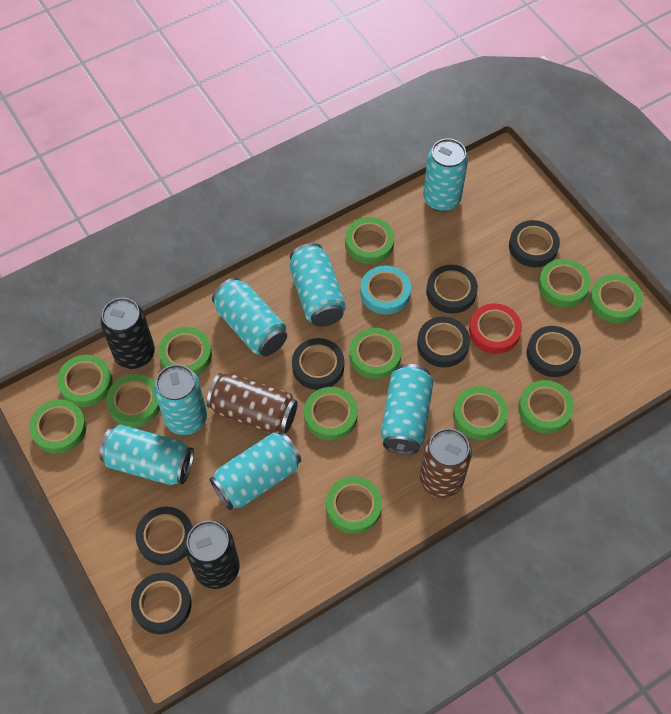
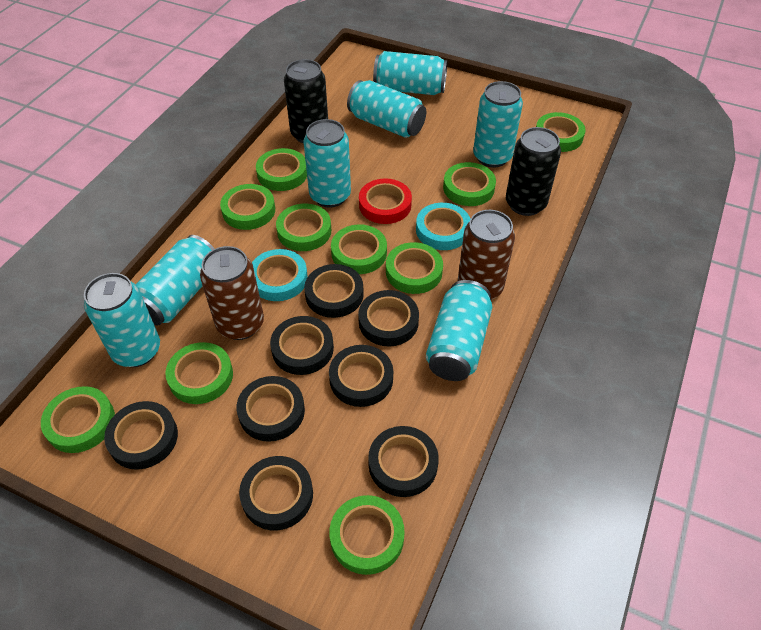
black tape: [131,573,192,634] [136,507,193,565] [292,338,344,390] [417,317,470,367] [426,265,478,314] [509,220,560,267] [527,326,581,377] = 7 -> [104,401,178,470] [237,376,305,442] [239,456,313,530] [270,316,334,375] [304,264,364,318] [329,345,393,407] [358,290,419,347] [368,426,439,497] = 8
green tape: [29,399,87,454] [57,355,113,407] [106,374,160,427] [158,327,212,375] [304,387,358,441] [326,476,382,534] [345,217,394,264] [349,328,402,379] [453,386,508,440] [518,380,574,434] [538,259,591,307] [589,274,643,323] = 12 -> [41,386,115,453] [165,342,233,404] [220,184,275,230] [256,148,307,191] [276,204,331,251] [329,495,405,575] [331,224,387,274] [386,242,443,294] [443,162,496,206] [536,112,586,152] = 10
turquoise tape: [360,265,411,314] = 1 -> [252,249,308,301] [416,203,470,250] = 2

